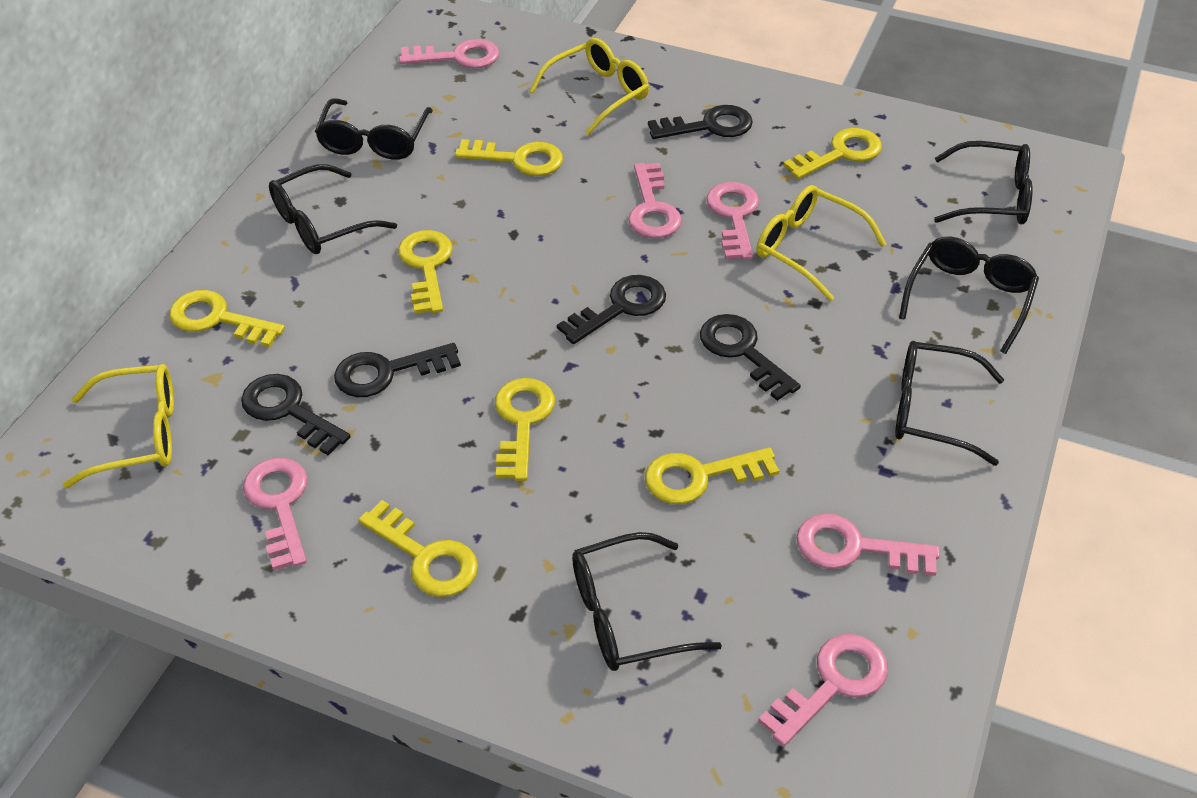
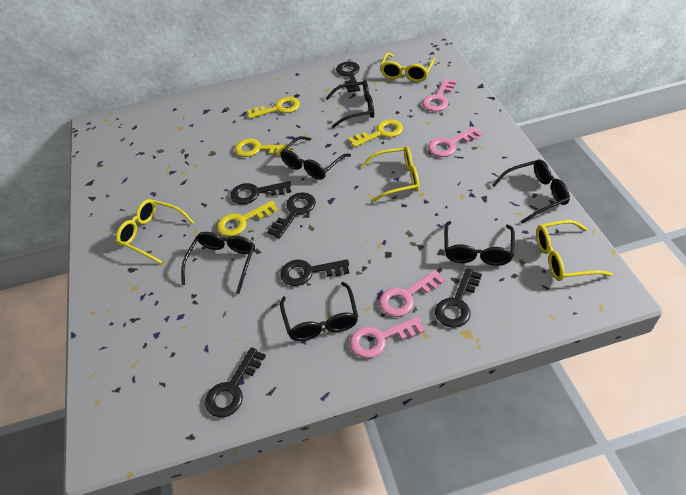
black key: [241,374,351,455] [334,343,461,397] [557,275,666,344] [648,105,753,139] [700,314,801,401] = 5 -> [205,347,266,418] [231,181,291,204] [267,192,316,239] [280,259,349,286] [336,61,360,93] [435,268,482,328] = 6
pink key: [243,457,308,570] [399,39,499,68] [628,163,682,238] [706,182,759,260] [758,634,888,746] [796,513,940,576] = 6 -> [350,316,425,358] [379,270,445,317] [422,78,457,112] [428,127,482,157] = 4
yellow glasses: [62,364,174,488] [529,38,649,135] [757,185,886,301] = 3 -> [116,199,194,264] [362,146,419,203] [380,53,436,82] [536,220,613,281] = 4
yellow key: [169,290,285,347] [358,500,478,597] [398,230,453,314] [455,139,563,176] [495,378,555,481] [645,447,779,504] [783,128,882,179] = 7 -> [217,200,278,237] [235,138,291,157] [247,97,300,119] [349,119,403,147] = 4

